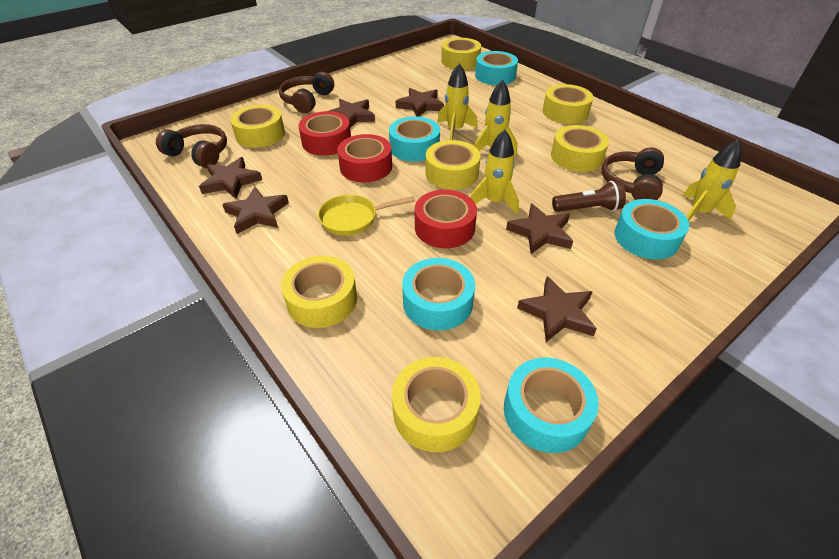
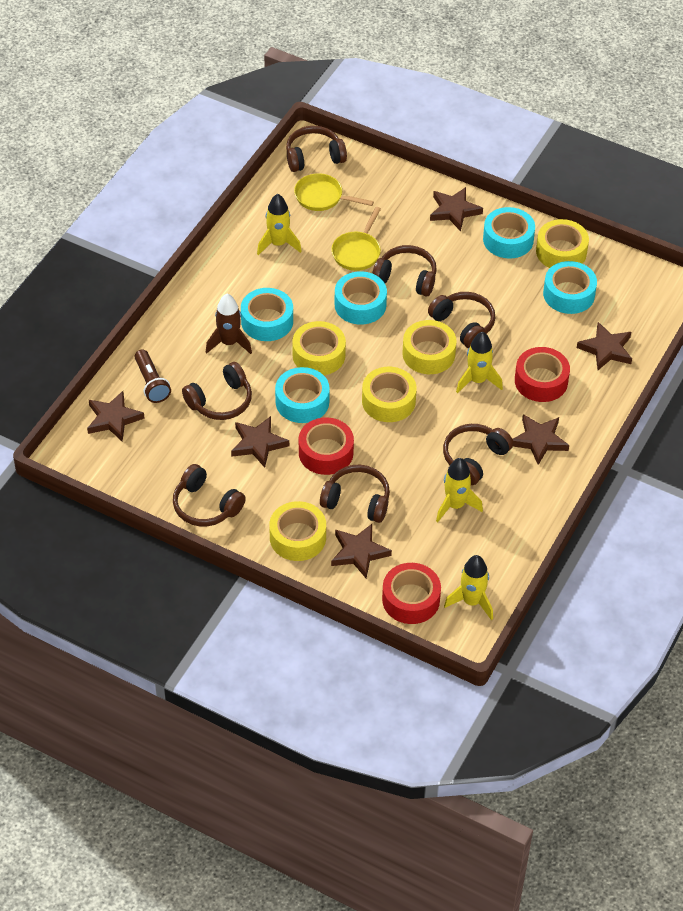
brown headphones: [156,124,227,168] [279,72,334,113] [602,147,664,200] = 3 -> [173,464,246,526] [182,362,252,420] [286,126,347,172] [320,465,390,523] [372,245,437,296] [428,292,496,348] [443,424,513,486] = 7
brown rocket: none = 0 -> [206,294,252,354] = 1
yellow pan: [318,194,415,235] = 1 -> [294,173,374,211] [331,207,381,271] = 2
yellow tape: [230,105,285,148] [281,256,357,328] [392,357,481,452] [426,140,481,190] [441,38,481,70] [543,84,593,124] [551,125,609,172] = 7 -> [269,501,326,561] [292,321,346,375] [362,367,417,422] [403,320,456,374] [536,219,589,268] = 5

